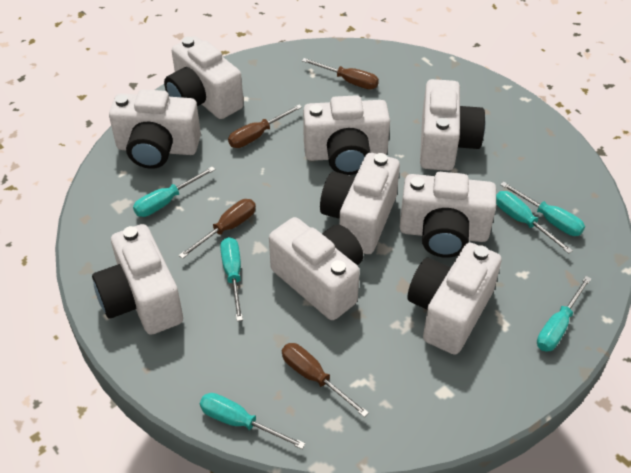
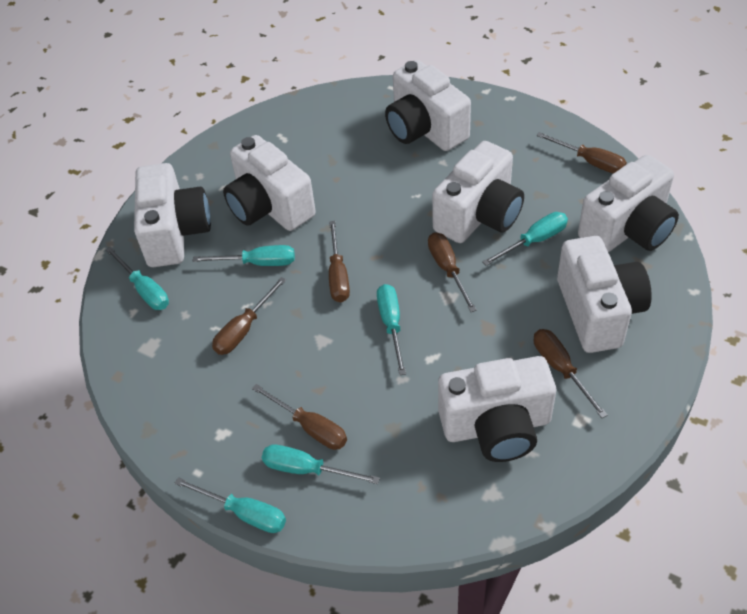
brown screwdriver: [179,199,256,259] [228,104,302,148] [282,343,369,417] [302,58,379,89] = 4 -> [212,277,286,355] [252,384,347,450] [329,221,350,302] [428,232,477,312] [534,329,608,418] [536,132,627,174] = 6
white camera: [92,224,183,335] [109,89,201,169] [164,36,244,119] [269,217,363,320] [303,95,390,175] [320,153,400,254] [400,172,496,258] [407,243,502,354] [420,79,485,171] = 9 -> [134,163,211,267] [223,135,316,231] [385,60,471,151] [432,141,524,243] [438,356,556,462] [557,236,652,353] [578,155,679,253] = 7

